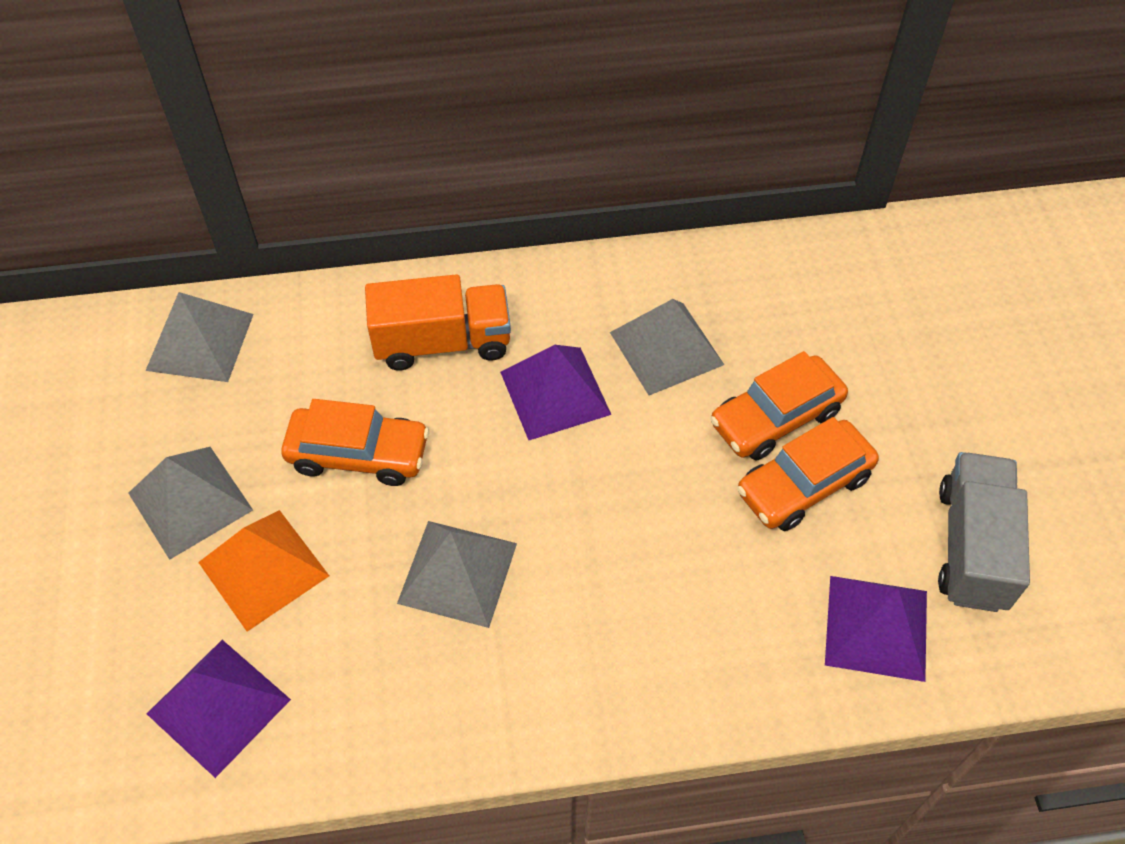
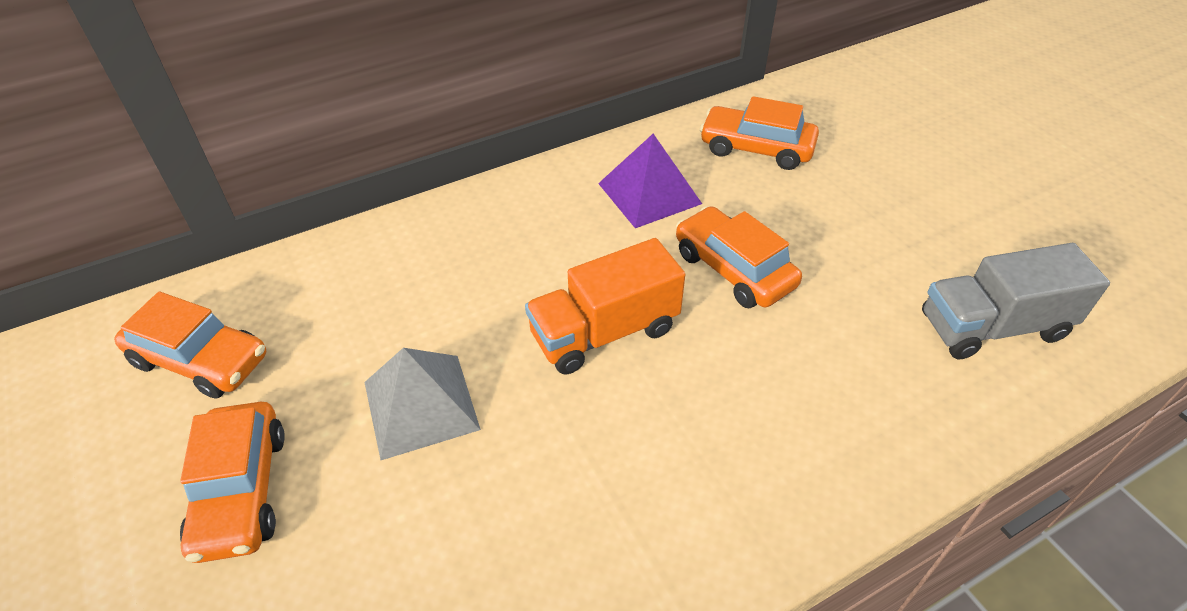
grey pyramid: [128,447,253,560] [145,292,254,382] [397,521,517,628] [610,299,724,395] = 4 -> [364,348,481,460] = 1
orange car: [281,399,429,486] [710,351,848,461] [737,417,879,531] = 3 -> [114,292,266,399] [180,402,285,563] [676,206,802,308] [700,96,819,170] = 4
orange pyramid: [198,510,329,631] = 1 -> none = 0
purple pyramid: [147,640,291,778] [500,345,611,440] [825,576,927,682] = 3 -> [598,134,702,228] = 1

